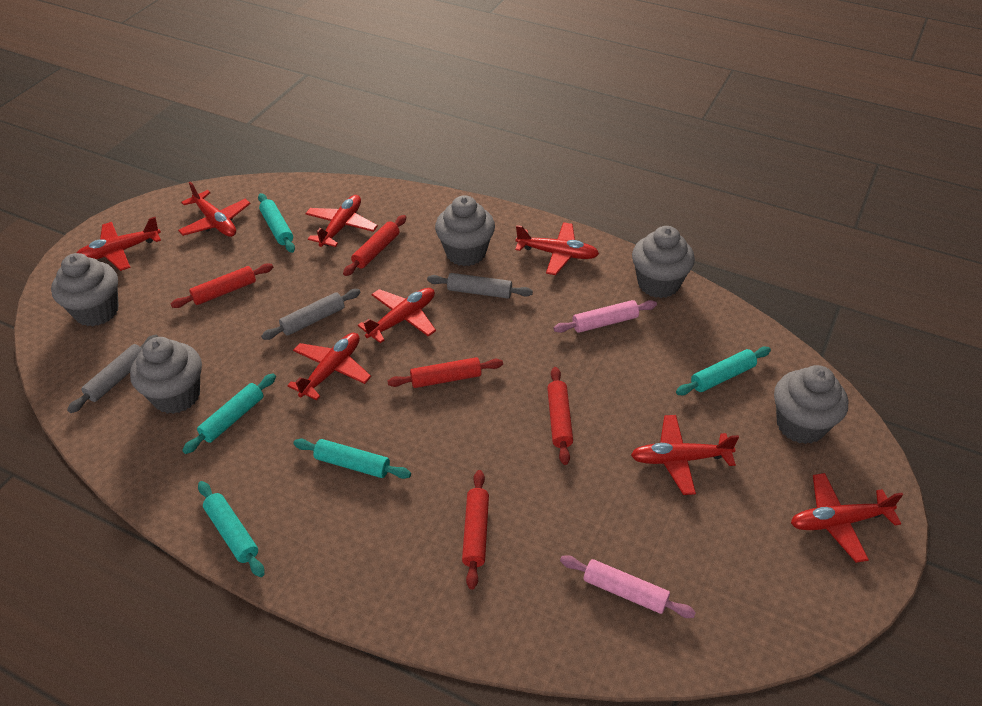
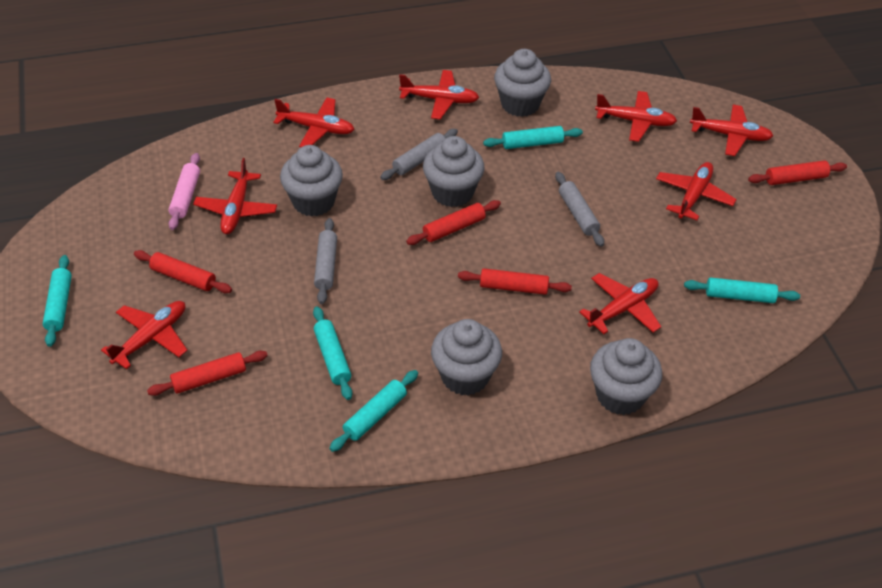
pink rolling pin: [553,300,657,333] [560,555,696,618] = 2 -> [169,153,200,230] = 1

